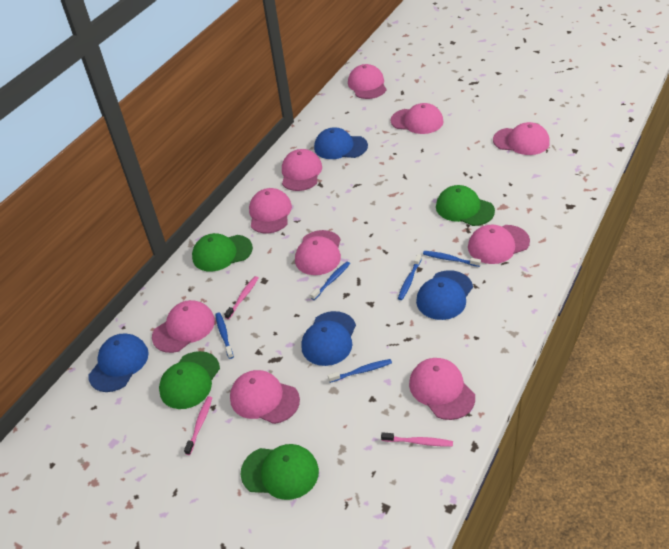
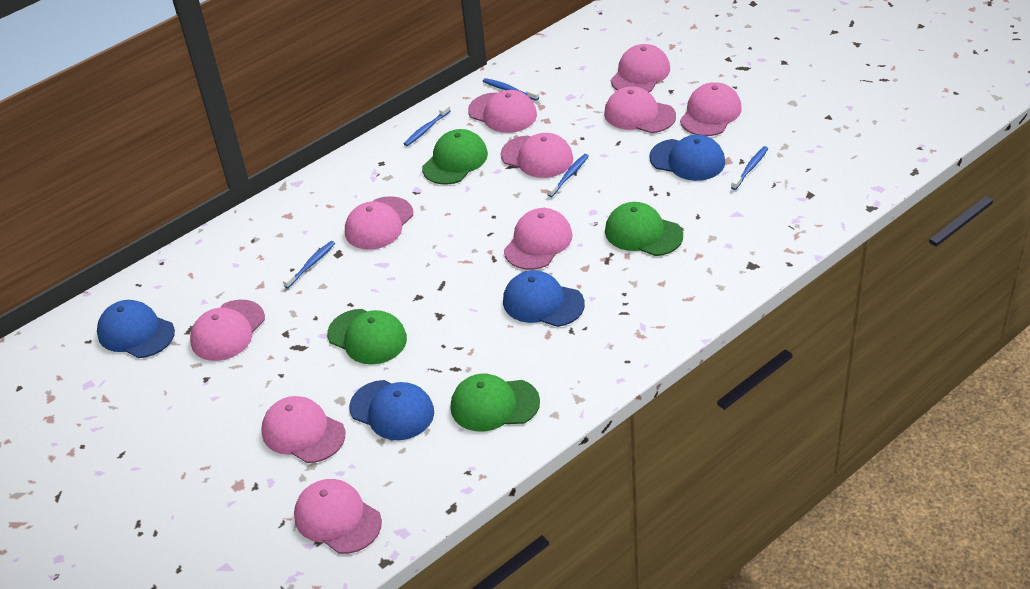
pink toothbrush: [184,396,212,455] [224,276,258,320] [381,432,453,446] = 3 -> none = 0

